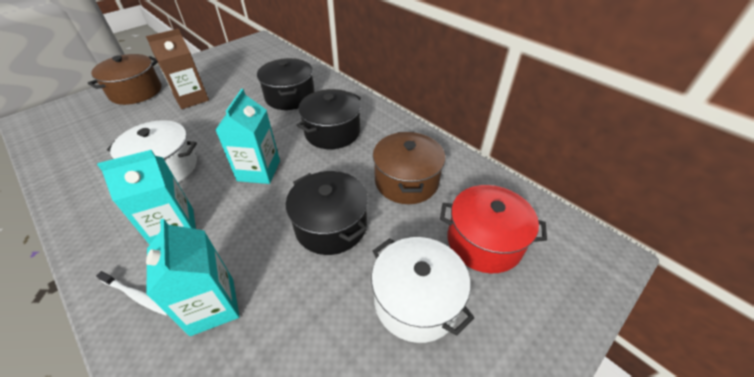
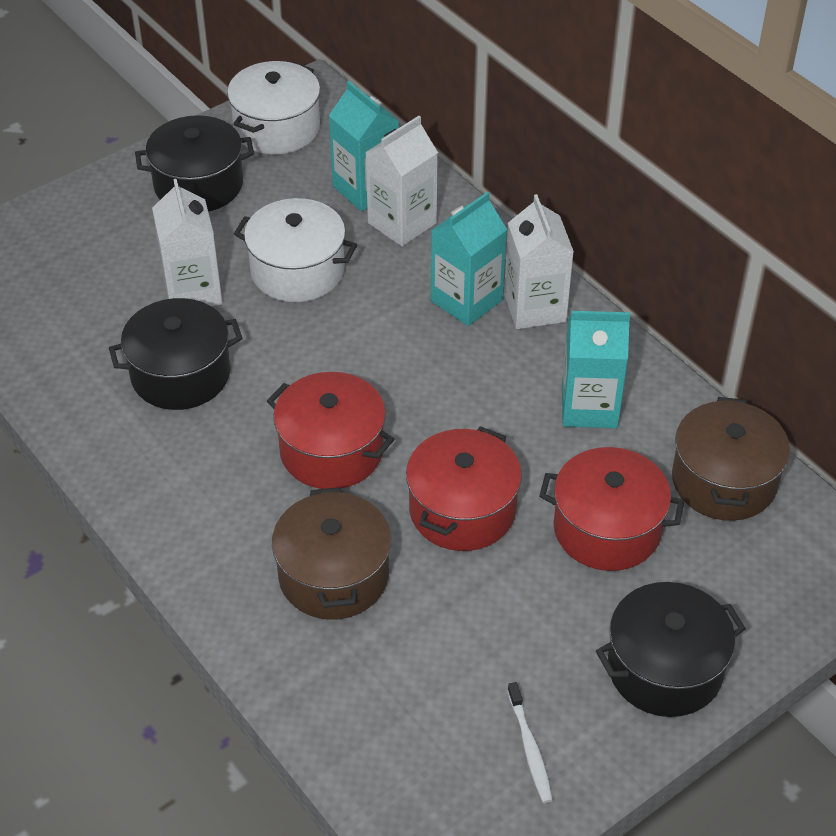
brown carton: [146,29,209,109] = 1 -> none = 0
red pot: [440,185,547,273] = 1 -> [267,372,394,489] [406,426,522,551] [539,447,684,571] = 3
white carton: none = 0 -> [152,179,222,306] [365,116,438,246] [504,194,574,329] = 3

